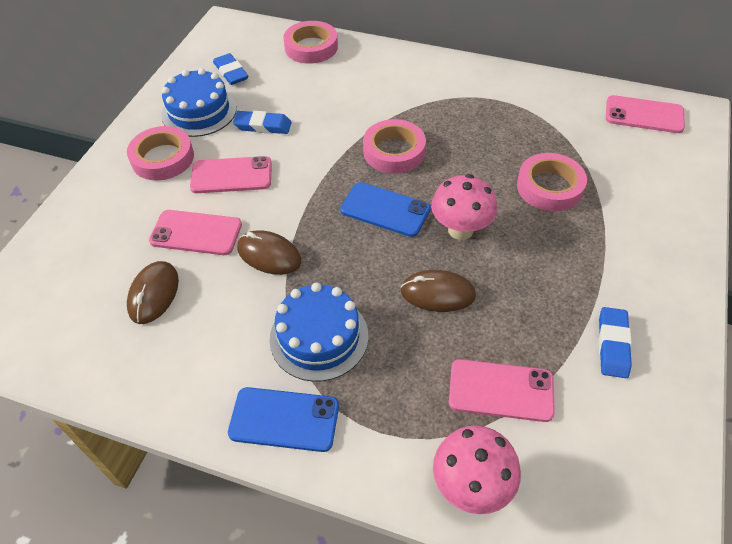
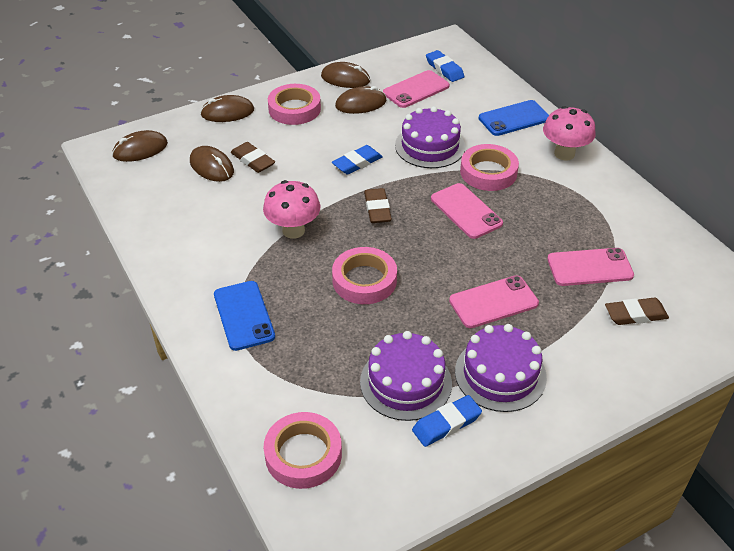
blue cake: [161,68,237,137] [270,283,368,382] = 2 -> none = 0
brown eraser: none = 0 -> [231,142,275,173] [364,188,392,223] [605,298,669,325] = 3
brown mouse: [127,261,179,324] [237,230,301,275] [400,270,476,312] = 3 -> [112,130,168,162] [190,146,234,182] [200,95,254,122] [321,62,370,88] [335,86,387,114] = 5
purple cake: none = 0 -> [360,331,452,421] [395,106,465,168] [455,324,547,412] = 3

